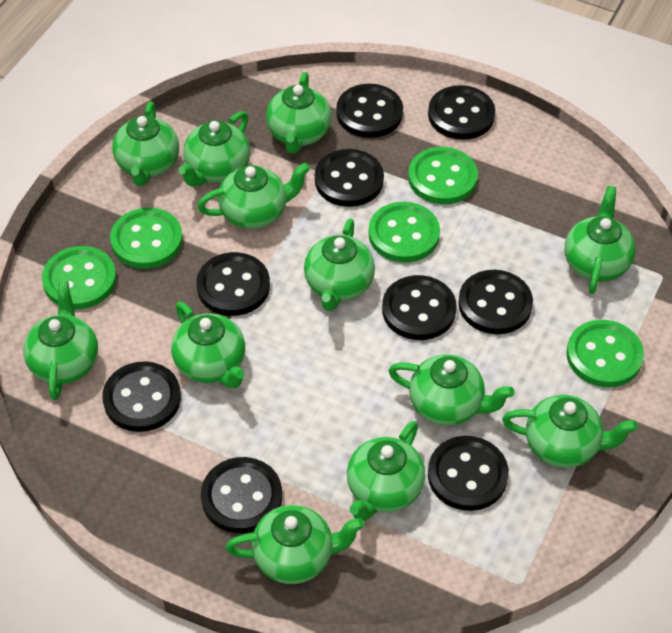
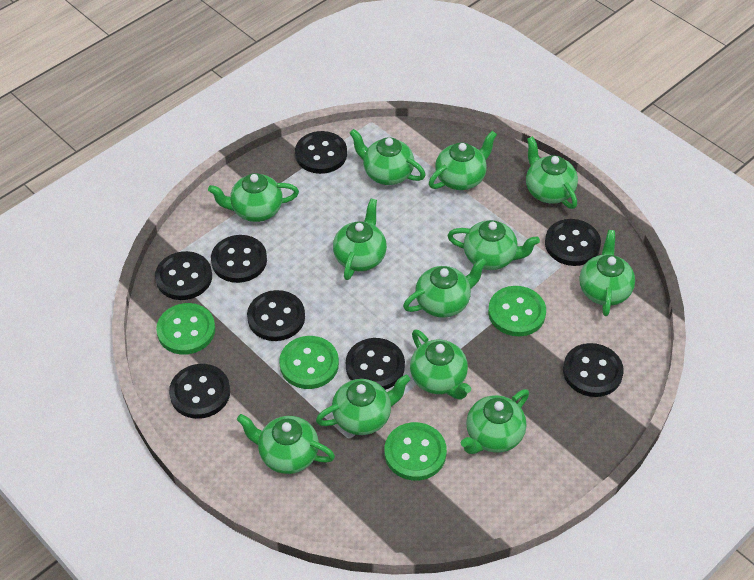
black button: [102,361,181,432] [196,252,270,316] [201,457,282,533] [315,149,384,207] [336,84,403,138] [382,275,456,340] [428,85,495,140] [428,436,509,511] [458,270,533,334] = 9 -> [155,251,212,300] [169,364,230,419] [211,235,267,283] [247,290,305,341] [295,131,347,174] [346,338,405,390] [545,219,601,266] [563,343,624,397] = 8
green button: [42,246,117,309] [110,208,183,269] [368,202,440,262] [408,147,478,204] [566,320,644,387] = 5 -> [156,303,215,355] [279,336,339,389] [384,422,447,481] [488,286,546,336] = 4

